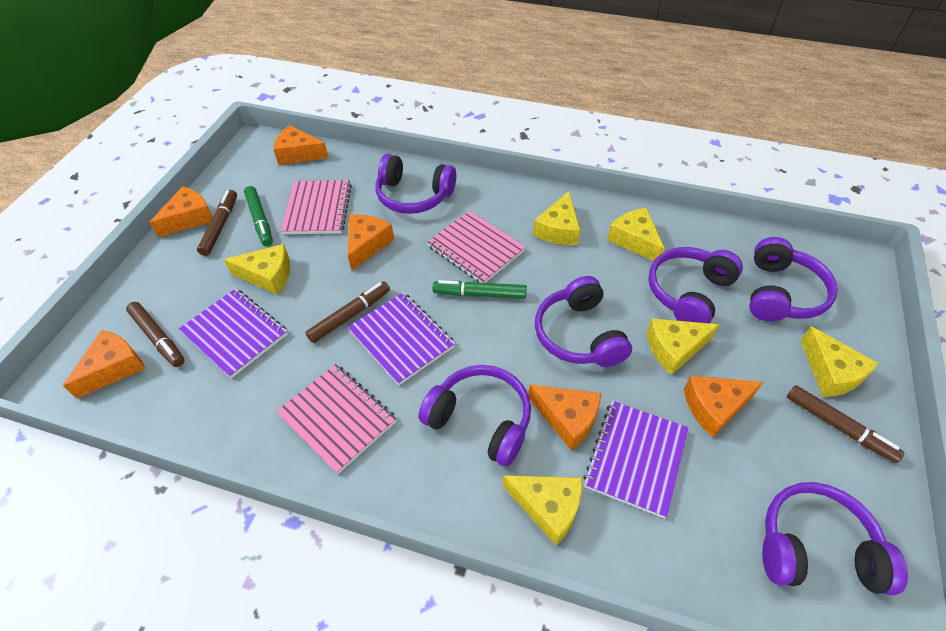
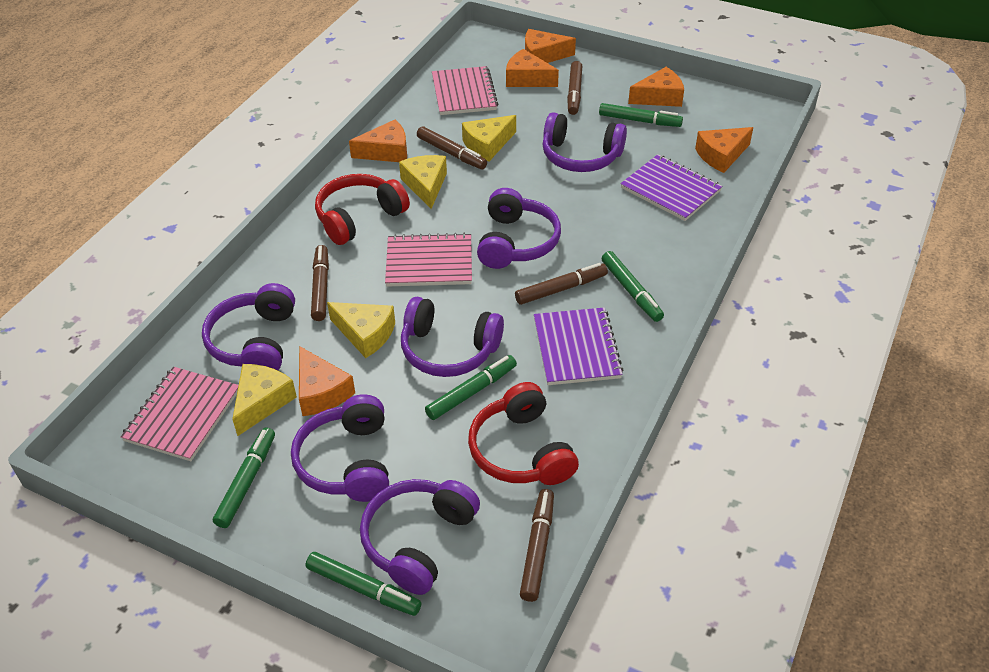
brown marker: [126,302,185,367] [197,190,237,256] [305,281,390,343] [787,385,904,463] = 4 -> [311,245,329,321] [417,126,487,169] [515,263,608,305] [520,489,554,602] [567,61,582,115] = 5
green marker: [244,186,273,246] [433,280,527,299] = 2 -> [213,428,275,528] [305,552,421,616] [425,355,517,420] [599,103,683,127] [602,251,664,322] = 5
purple notebook: [179,288,288,378] [348,292,455,385] [583,401,688,518] = 3 -> [534,307,623,385] [621,154,722,221] = 2
red headphones: none = 0 -> [315,174,410,245] [468,382,579,485] = 2
yellow cheese: [224,244,290,295] [503,475,583,546] [533,191,580,245] [607,208,665,261] [647,318,719,375] [801,326,879,397] = 6 -> [232,364,297,436] [327,302,395,358] [399,155,447,209] [462,115,516,162] = 4

